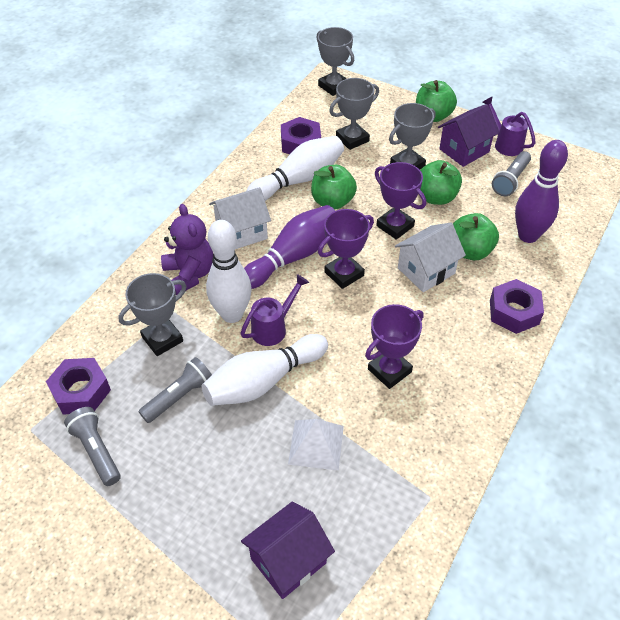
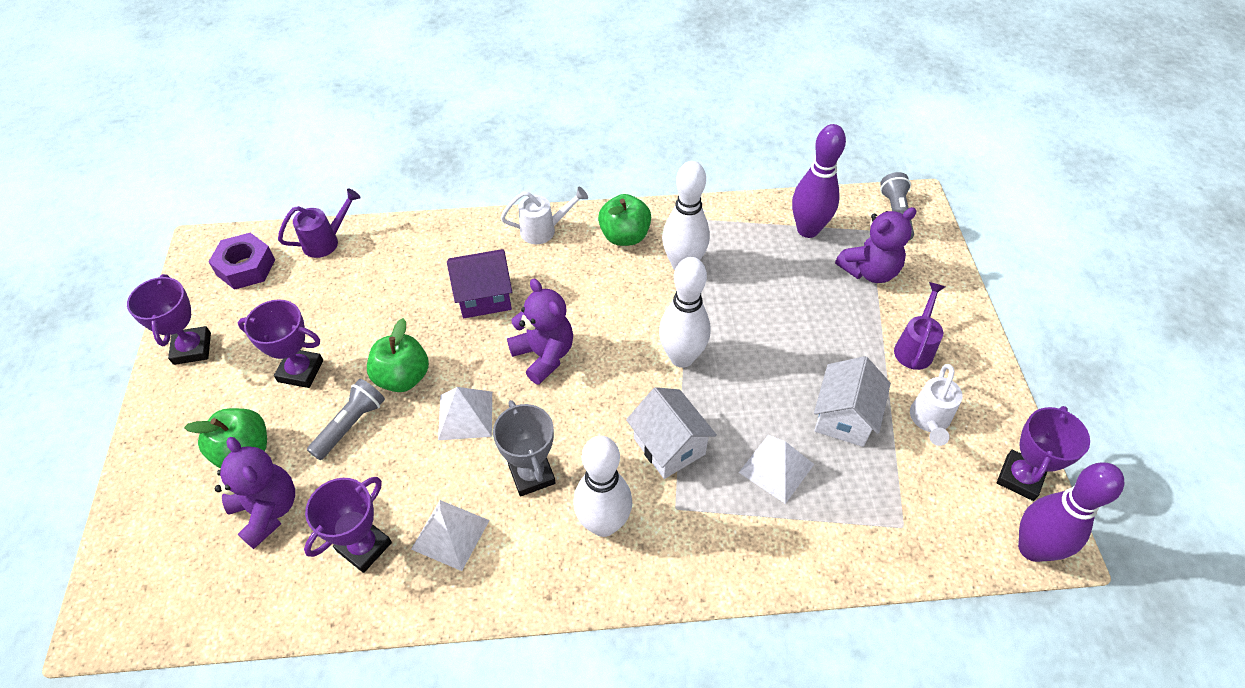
green apple: [311,165,357,209] [416,80,457,122] [420,160,462,205] [453,213,499,260] = 4 -> [184,408,267,468] [367,318,429,392] [598,194,651,246] = 3
grey flashlight: [64,407,121,486] [138,357,212,423] [492,151,531,196] = 3 -> [307,379,385,460] [880,172,914,240] = 2
grey trophy: [118,273,187,356] [316,27,354,96] [329,78,379,150] [389,103,435,170] = 4 -> [493,400,556,497] = 1
purple house: [241,502,335,599] [438,104,500,167] = 2 -> [447,249,512,318] = 1
purple nut: [46,358,111,415] [281,117,321,154] [490,279,544,334] = 3 -> [209,233,275,290] = 1
purple teddy bear: [161,204,213,295] = 1 -> [215,437,295,549] [507,278,573,385] [835,207,916,283] = 3
purple trophy: [318,209,374,289] [365,304,424,389] [375,162,426,240] = 3 -> [127,274,211,365] [238,299,323,388] [304,477,392,573] [997,406,1090,501] = 4
white pyramid: [288,419,344,471] = 1 -> [411,500,490,571] [438,387,492,440] [739,435,814,504] = 3
white watering can: none = 0 -> [501,187,588,244] [910,364,963,446] = 2

